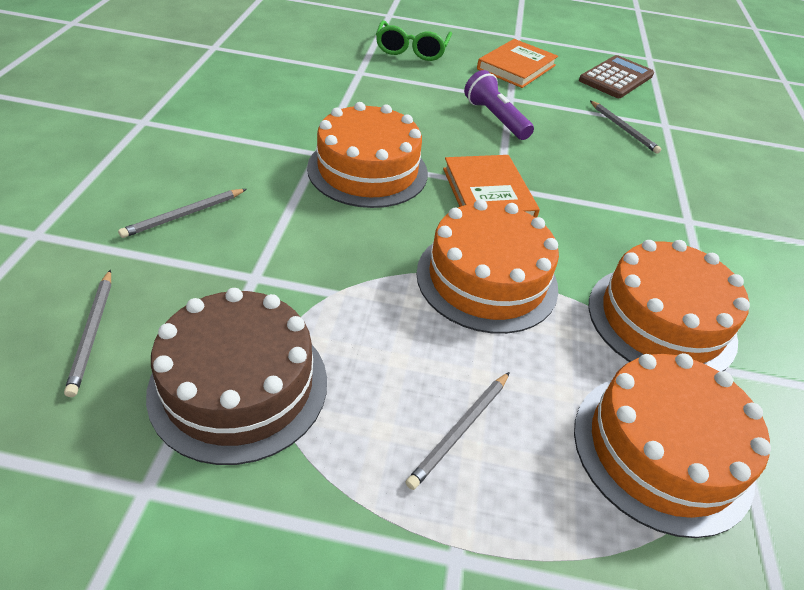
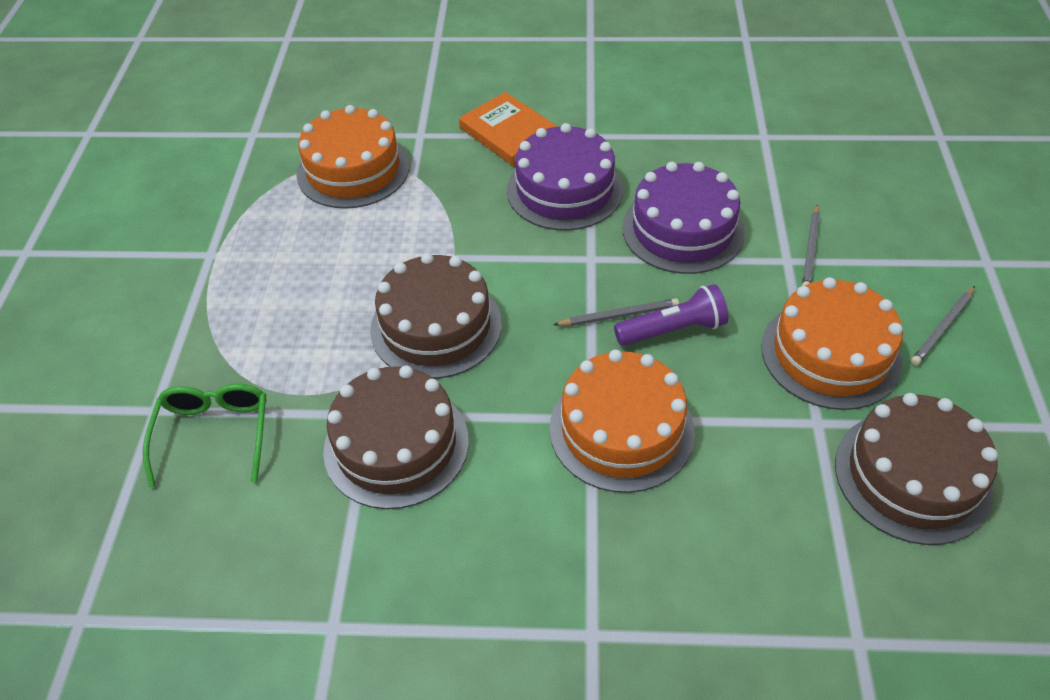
brown cake: [146,288,327,465] = 1 -> [323,365,469,509] [370,253,502,379] [835,393,998,545] = 3
brown calculator: [579,55,654,98] = 1 -> none = 0
grey pencil: [64,269,111,397] [118,189,247,238] [406,372,510,490] [590,101,661,154] = 4 -> [553,299,679,326] [802,205,820,286] [911,286,975,366] = 3
orange book: [443,155,540,218] [477,39,558,88] = 2 -> [459,92,558,166] = 1
orange cake: [307,102,428,208] [416,199,559,334] [574,353,771,538] [588,240,750,372] = 4 -> [296,105,410,209] [550,350,695,493] [761,277,903,410] = 3
purple cake: none = 0 -> [507,123,623,230] [622,162,745,274] = 2

